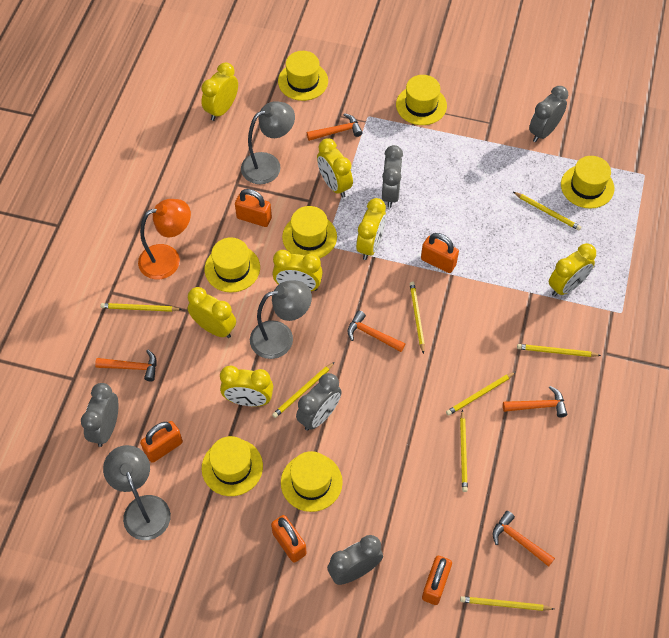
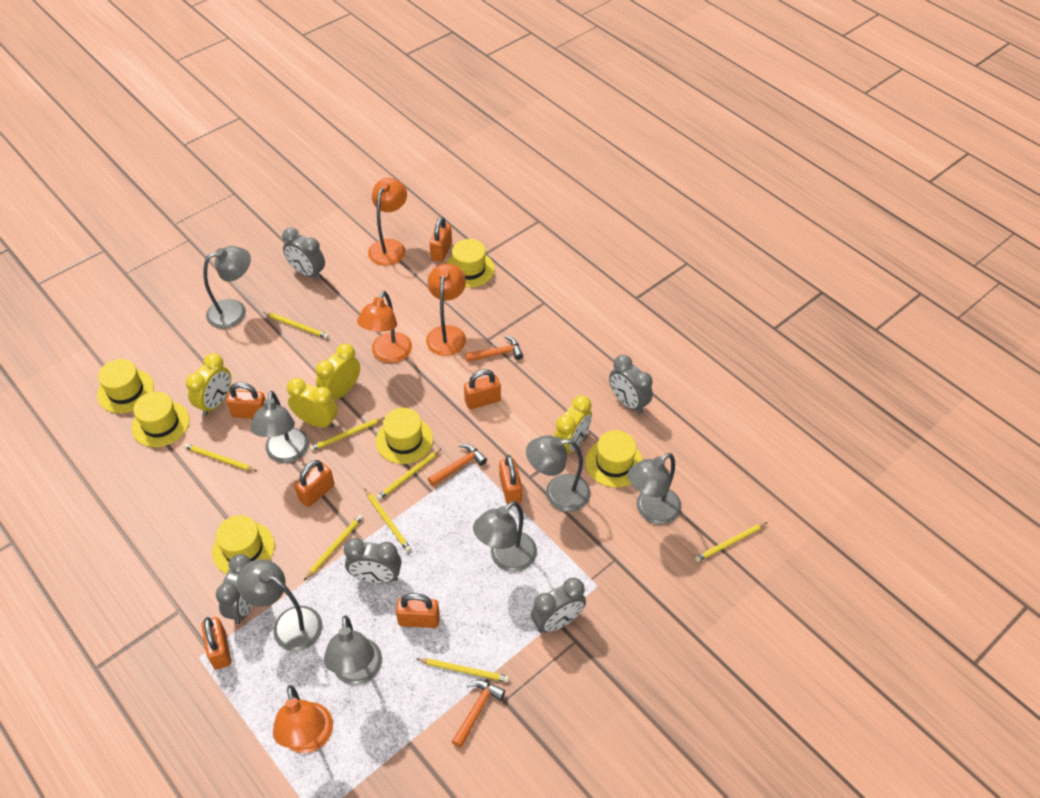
grey lamp: [103,445,171,540] [241,101,295,184] [250,280,312,359] = 3 -> [204,246,251,329] [237,559,323,651] [251,391,309,463] [324,615,382,685] [473,501,537,572] [526,435,591,512] [628,453,682,524] = 7
orange hammer: [95,350,157,381] [307,113,363,141] [347,311,405,352] [493,511,555,567] [503,386,567,418] = 5 -> [428,444,487,486] [451,680,505,748] [465,336,523,362] = 3
orange lamp: [138,199,191,279] = 1 -> [273,685,333,753] [357,291,412,363] [368,178,407,266] [426,264,466,356] = 4
orange padlock: [140,421,183,463] [235,189,272,227] [271,515,307,563] [421,233,459,273] [422,556,452,605] = 5 -> [201,617,231,670] [226,382,266,419] [294,460,334,507] [396,593,440,628] [429,217,452,262] [464,369,501,409] [499,455,522,504] = 7
yellow clock: [188,287,236,338] [201,62,238,121] [220,366,273,406] [272,250,323,291] [317,138,353,197] [356,198,386,260] [549,243,596,297] = 7 -> [186,353,231,416] [287,378,338,428] [316,343,360,399] [554,396,592,454] = 4
yellow hat: [202,436,263,496] [205,237,260,292] [278,51,328,101] [281,451,343,512] [282,206,337,258] [396,75,447,125] [561,156,614,209] = 7 -> [97,359,154,413] [132,391,190,447] [212,515,275,574] [376,408,433,464] [446,239,495,288] [585,430,643,487] = 6

